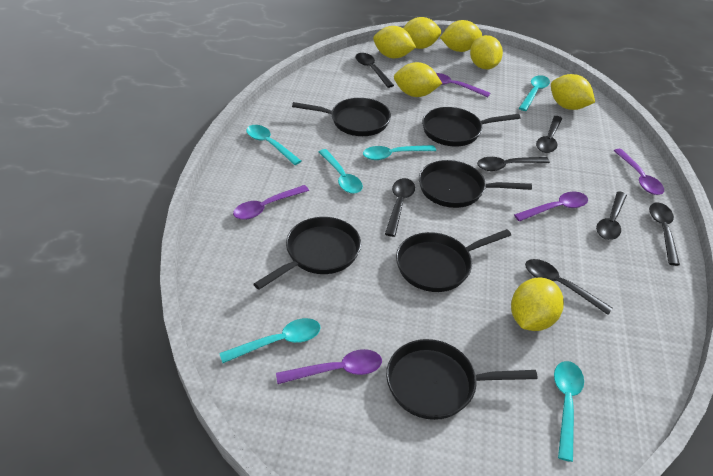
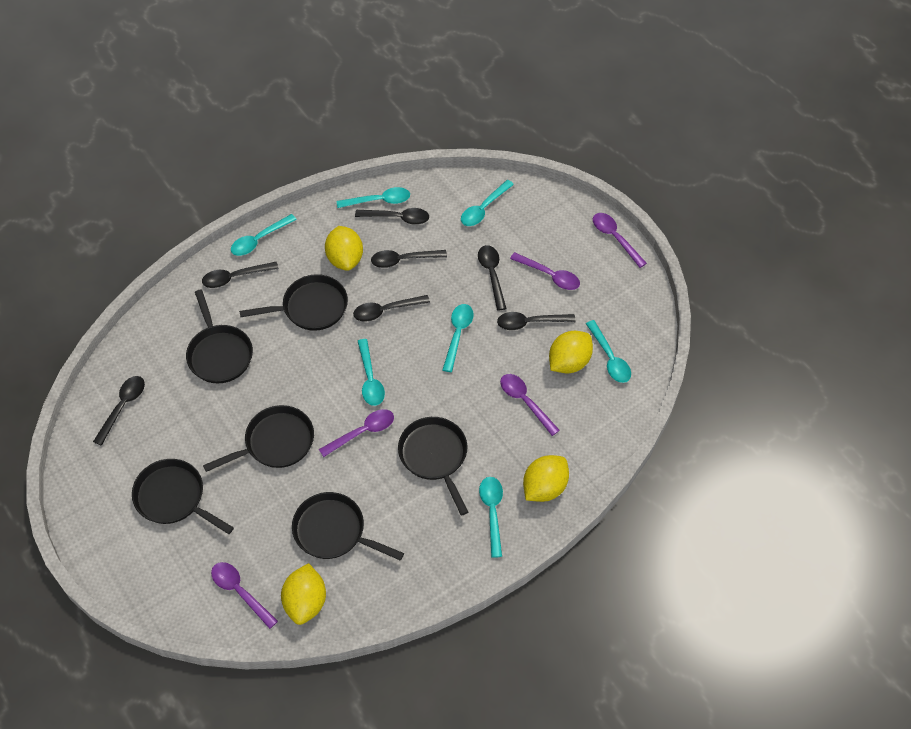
turquoise spoon: [219,318,320,363] [246,125,301,165] [319,149,363,194] [363,145,436,160] [519,75,550,111] [554,361,584,462] = 6 -> [231,214,297,256] [337,187,410,208] [358,339,385,406] [443,304,474,372] [461,180,514,226] [479,477,503,558] [586,320,631,383] = 7
yellow lemon: [373,26,416,58] [394,62,442,97] [403,17,441,49] [440,20,482,52] [470,35,503,69] [511,278,564,331] [551,74,595,110] = 7 -> [281,563,326,625] [325,226,363,271] [523,455,569,502] [549,331,593,374] = 4

